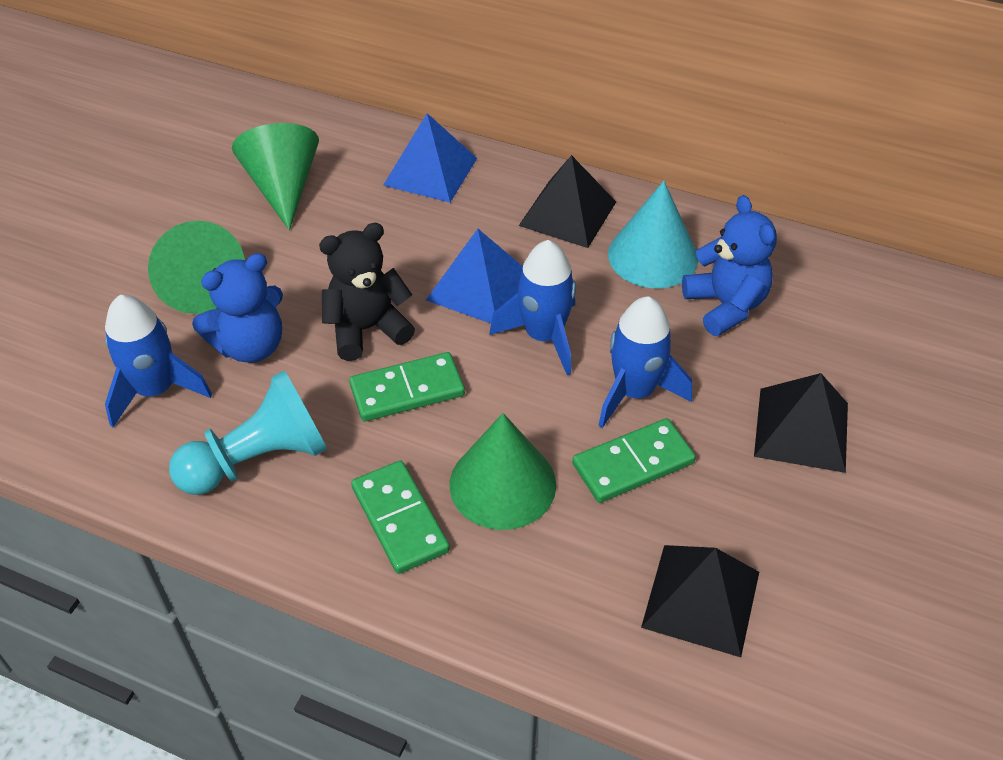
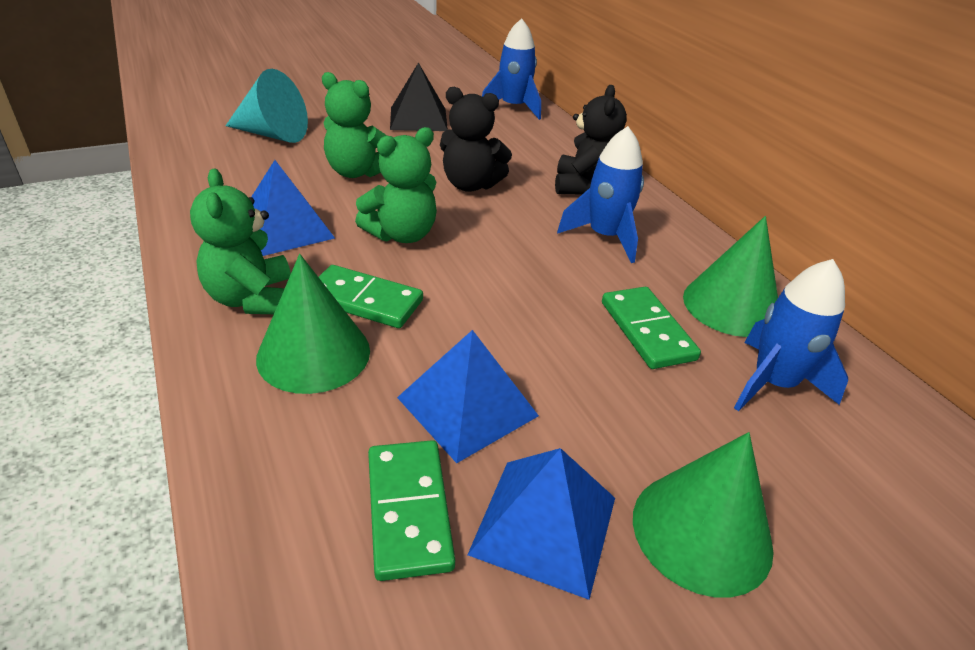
black pyramid: [519,155,616,248] [641,545,759,657] [754,373,848,473] = 3 -> [390,63,448,131] = 1
black teddy bear: [319,223,415,361] = 1 -> [440,87,512,192] [555,85,627,194] = 2
blue pyramid: [383,113,477,203] [426,229,523,323] = 2 -> [251,160,335,256] [397,330,539,463] [468,448,615,600] = 3
blue teddy bear: [192,253,283,363] [682,195,777,336] = 2 -> none = 0
green teddy bear: none = 0 -> [190,169,291,314] [322,72,387,178] [355,127,437,243] = 3
turquoise pawn: [169,370,327,495] = 1 -> none = 0

